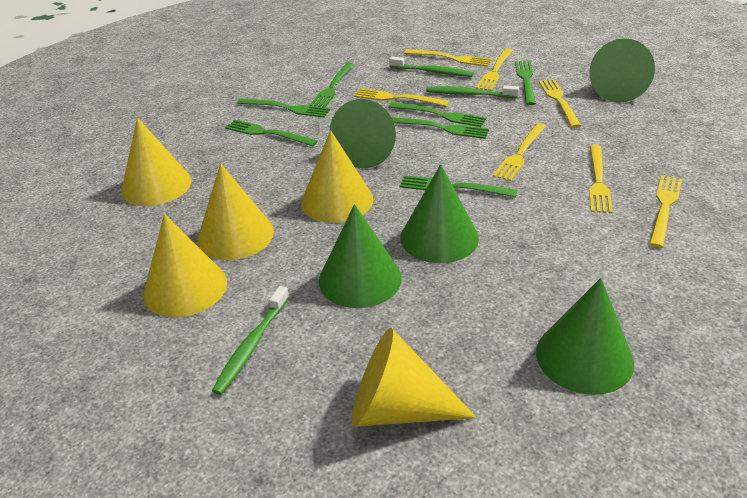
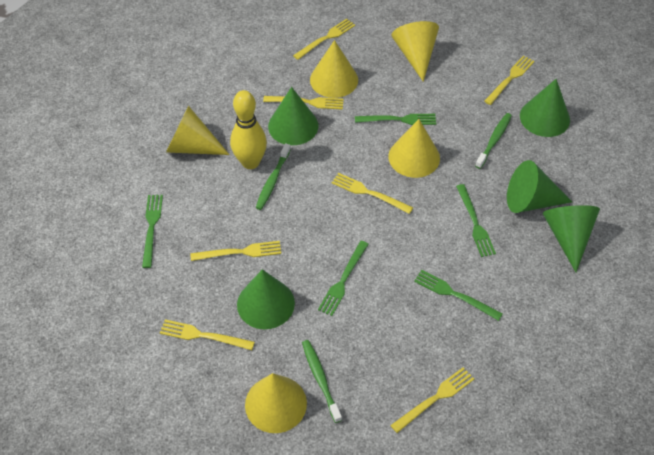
green fork: [225,120,317,146] [237,98,330,118] [309,63,354,108] [388,102,486,127] [392,117,489,139] [400,175,517,197] [515,61,536,105] = 7 -> [142,195,163,268] [318,241,369,316] [355,114,436,125] [414,270,503,321] [456,184,496,257] = 5
yellow bowling pin: none = 0 -> [230,90,267,169] = 1

